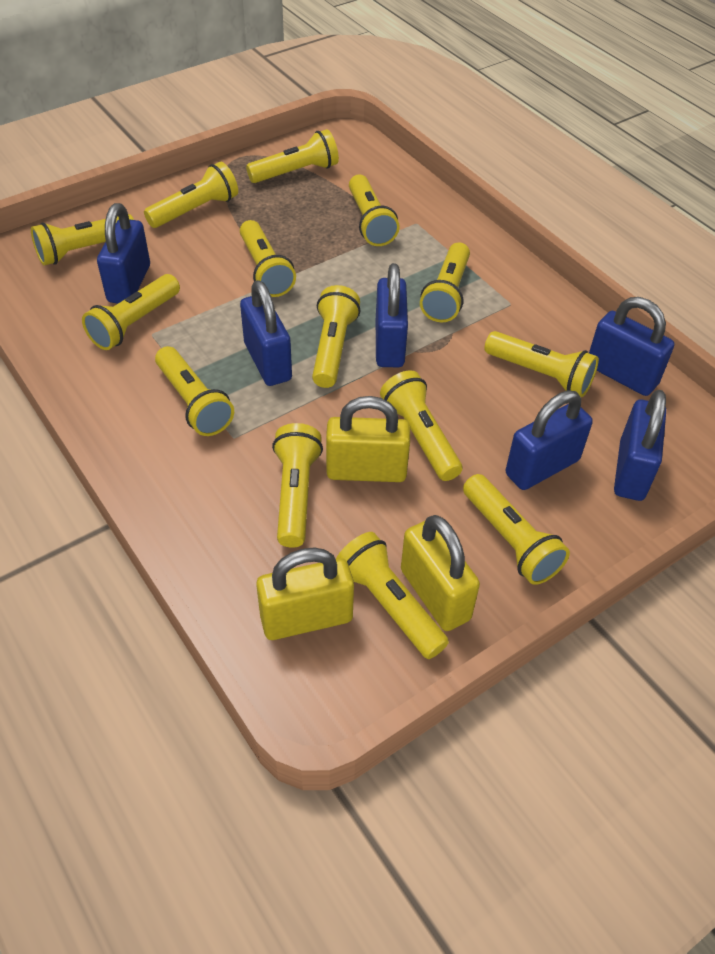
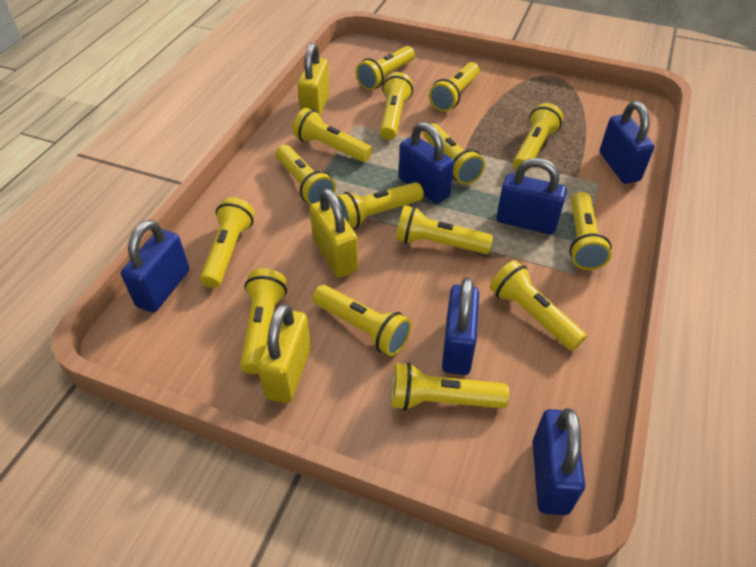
yellow flashlight: [31,214,134,266] [82,274,180,350] [144,162,238,228] [155,346,234,436] [240,220,296,297] [246,129,339,183] [272,423,323,548] [312,285,361,388] [336,532,449,659] [349,175,400,246] [380,370,462,481] [420,242,470,322] [463,474,570,585] [484,331,599,397] = 14 -> [200,197,255,288] [240,268,287,374] [276,145,336,205] [293,108,372,162] [313,285,412,356] [336,182,424,229] [356,46,415,90] [380,72,413,140] [392,363,509,411] [396,205,493,254] [424,123,485,184] [429,62,480,112] [490,260,587,351] [513,103,563,171] [569,192,612,270] = 15

